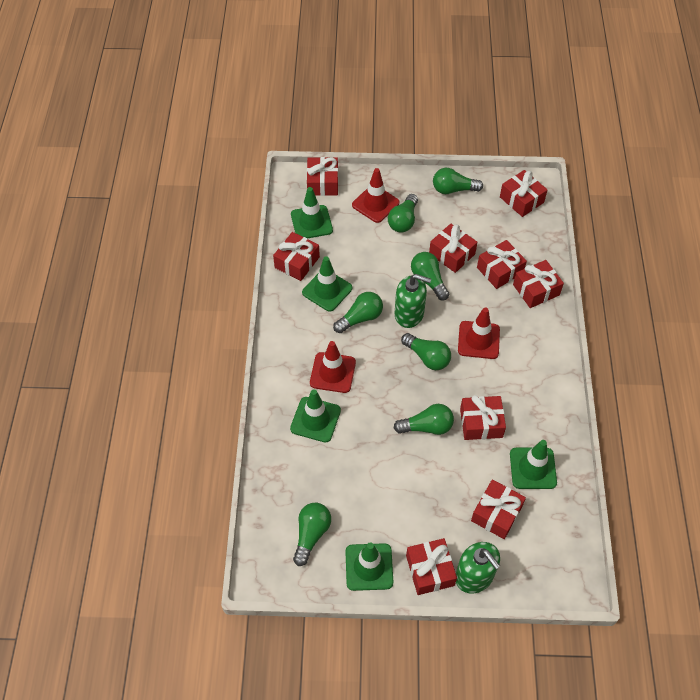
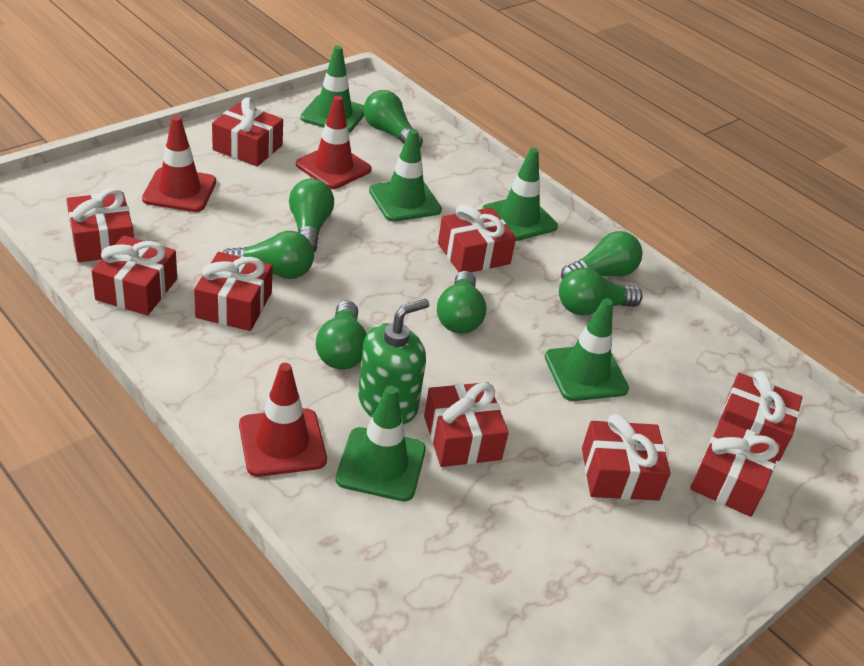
green soap dispenser: [395,274,431,328] [456,542,500,593] = 2 -> [358,299,429,424] = 1

